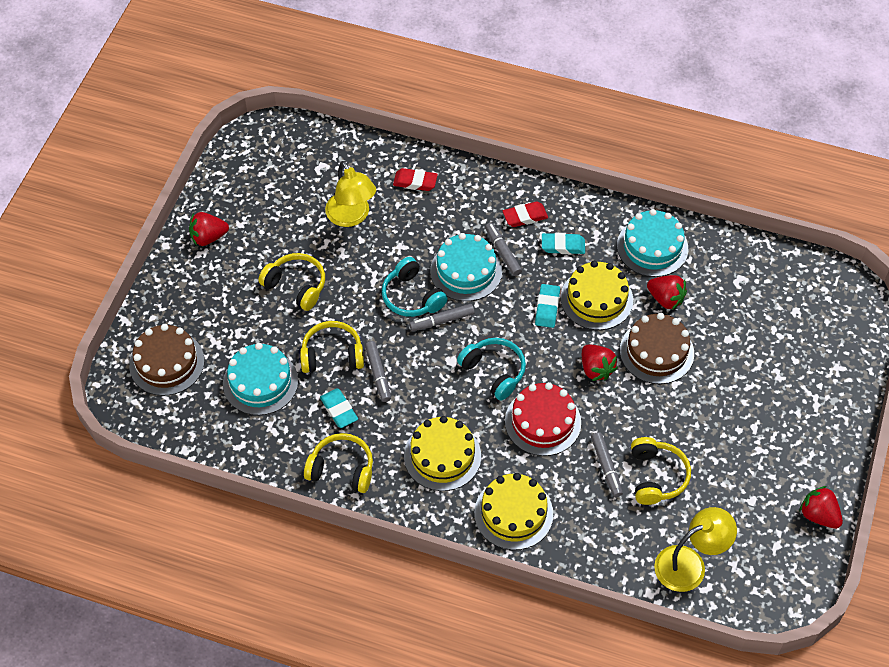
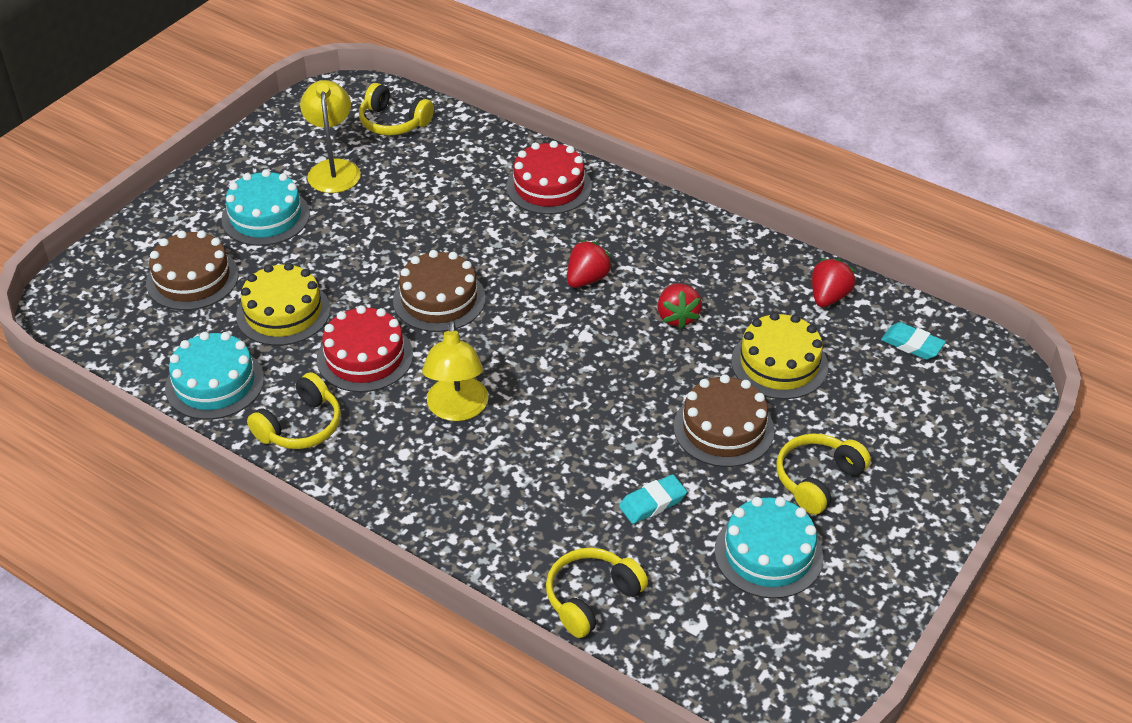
brown cake: [129,324,205,396] [620,313,694,384] = 2 -> [146,230,239,310] [393,250,486,332] [674,374,775,467] = 3
grey marker: [365,341,391,402] [409,304,475,331] [485,223,522,276] [591,432,623,497] = 4 -> none = 0
red cake: [505,382,581,456] = 1 -> [317,305,413,392] [507,141,592,214] = 2
red eraser: [393,168,438,191] [503,201,548,227] = 2 -> none = 0
red strawberry: [189,212,229,246] [582,345,618,381] [647,275,687,310] [799,486,843,529] = 4 -> [567,240,612,288] [657,283,702,329] [812,259,855,307] = 3
turquoise eraser: [320,388,358,428] [535,284,560,328] [542,233,585,254] = 3 -> [619,474,687,524] [881,322,946,360] = 2
turquoise headphones: [382,257,448,317] [457,338,526,401] = 2 -> none = 0
yellow cake: [404,416,481,491] [474,473,553,550] [561,261,633,330] = 3 -> [236,262,330,346] [731,312,828,399] = 2

